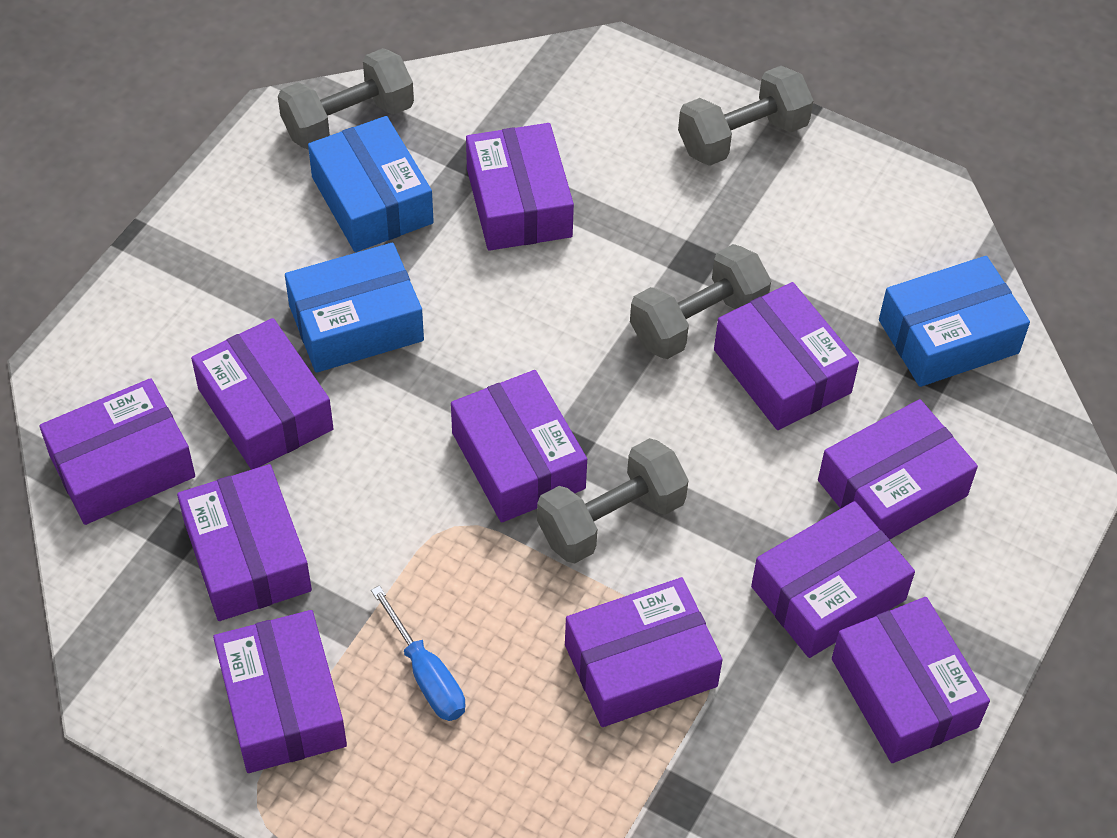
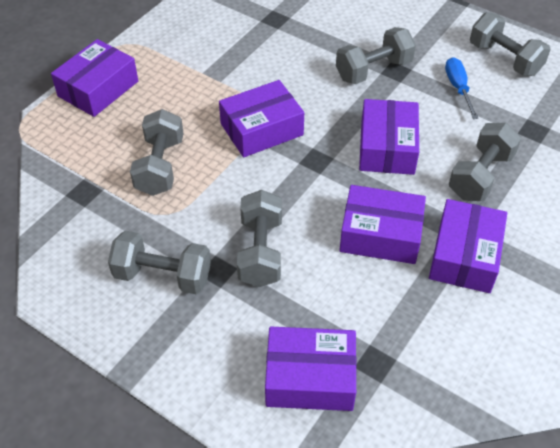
blue box: [285,243,424,373] [308,116,434,252] [879,256,1030,387] = 3 -> none = 0
grey dumbbell: [278,48,414,150] [537,438,689,564] [630,244,771,359] [678,66,813,166] = 4 -> [108,231,211,294] [130,109,184,196] [237,190,282,287] [336,27,416,84] [449,123,521,201] [470,12,551,76] = 6
purple box: [40,378,195,525] [177,464,312,621] [191,318,334,470] [213,610,347,773] [451,370,587,522] [466,123,574,251] [565,577,723,727] [714,282,859,430] [751,501,915,658] [818,399,978,540] [832,597,990,763] = 11 -> [51,39,138,117] [219,80,304,157] [265,327,357,411] [339,185,426,264] [359,99,419,175] [429,199,507,293] = 6

